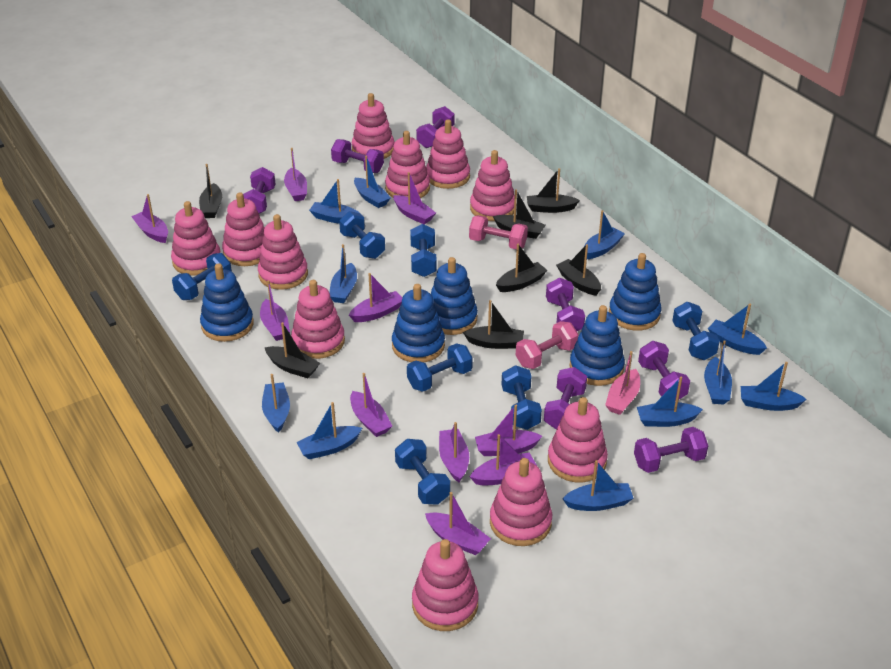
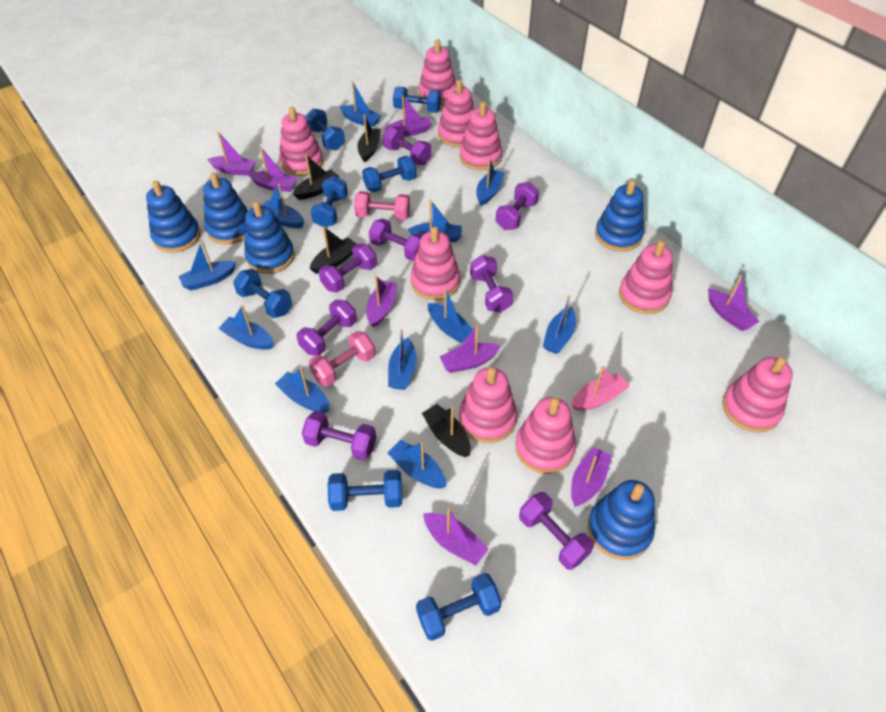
black boat: [199,164,222,218] [264,322,320,378] [463,300,524,349] [493,189,546,239] [496,244,547,292] [527,168,580,213] [556,244,601,296] = 7 -> [293,154,340,200] [310,226,357,274] [358,114,381,162] [422,404,471,457] = 4
pink stacking toy: [171,201,220,276] [222,192,265,266] [258,214,308,290] [291,280,345,359] [352,93,395,159] [385,131,430,198] [412,539,479,631] [426,119,470,189] [470,150,515,221] [490,458,552,546] [548,397,608,483] = 11 -> [279,107,323,176] [410,227,460,300] [419,39,456,105] [438,80,475,147] [459,367,517,443] [460,102,502,170] [515,397,576,474] [619,240,673,314] [722,356,793,433] = 9
purple boat: [131,194,168,243] [260,280,290,341] [284,148,307,201] [349,273,402,322] [350,373,392,437] [393,172,436,224] [425,492,491,555] [439,422,469,482] [470,434,537,485] [475,405,542,456] = 10 -> [207,132,256,176] [248,147,298,192] [366,276,398,328] [385,95,432,137] [423,508,489,565] [440,324,501,373] [571,447,612,507] [708,274,760,331] = 8
purple dumbbell: [243,167,275,214] [331,139,384,173] [416,106,455,148] [544,367,587,430] [546,278,585,331] [634,427,708,473] [638,341,690,401] = 7 -> [296,300,357,356] [302,411,376,460] [319,243,377,293] [369,219,423,261] [383,126,431,165] [470,255,513,313] [496,182,539,230] [519,492,594,570] = 8

